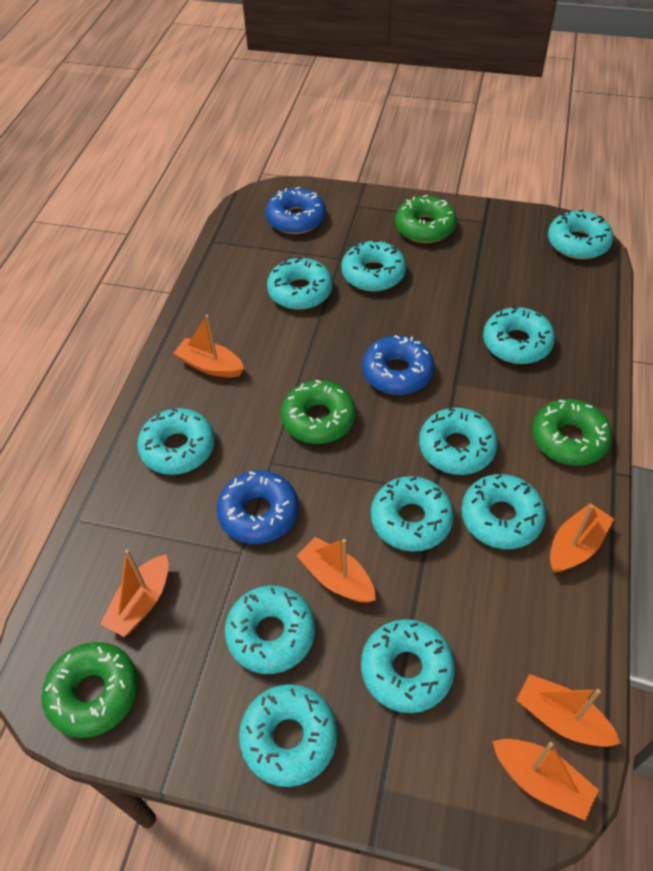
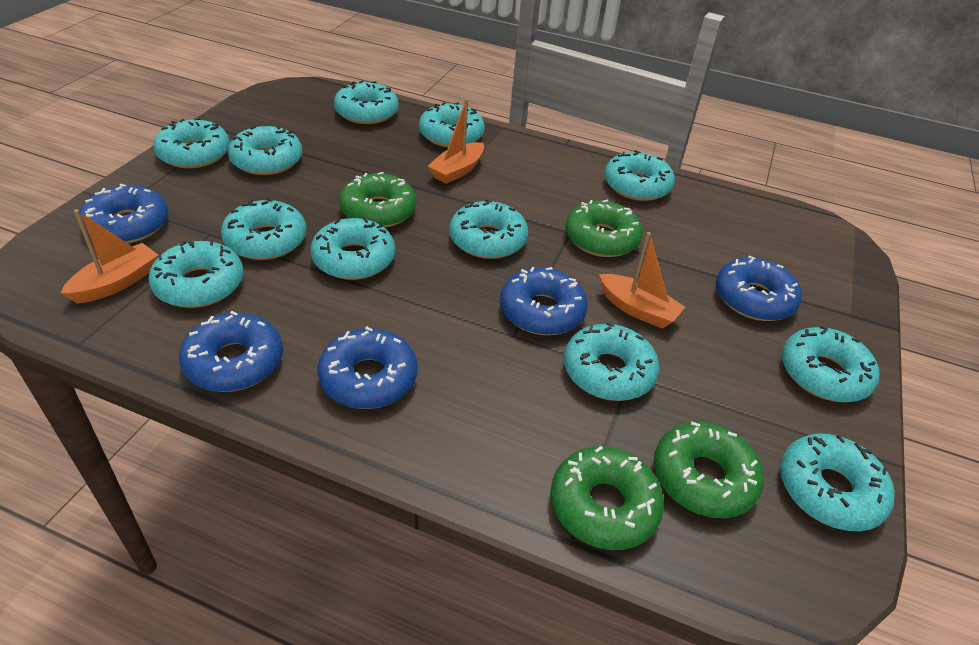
blue donut: [217,470,299,544] [266,187,326,234] [362,335,434,395] = 3 -> [79,184,169,244] [179,311,283,392] [317,326,418,409] [500,267,588,335] [716,256,802,321] = 5
orange boat: [100,549,169,637] [173,315,244,377] [296,537,376,603] [492,739,599,820] [516,674,621,747] [550,503,614,573] = 6 -> [61,209,158,303] [428,99,484,184] [599,232,685,329] = 3
turquoise donut: [137,408,215,475] [225,586,315,674] [239,684,337,787] [267,256,333,310] [341,240,406,292] [361,619,455,713] [371,476,454,552] [419,408,498,475] [461,474,546,549] [483,306,555,364] [548,209,613,259] = 11 -> [148,240,243,308] [153,118,230,168] [221,198,306,260] [228,126,302,175] [310,218,395,280] [334,80,399,124] [419,102,485,147] [450,199,528,259] [564,322,659,401] [604,150,675,201] [780,433,895,531] [782,325,880,402] = 12

